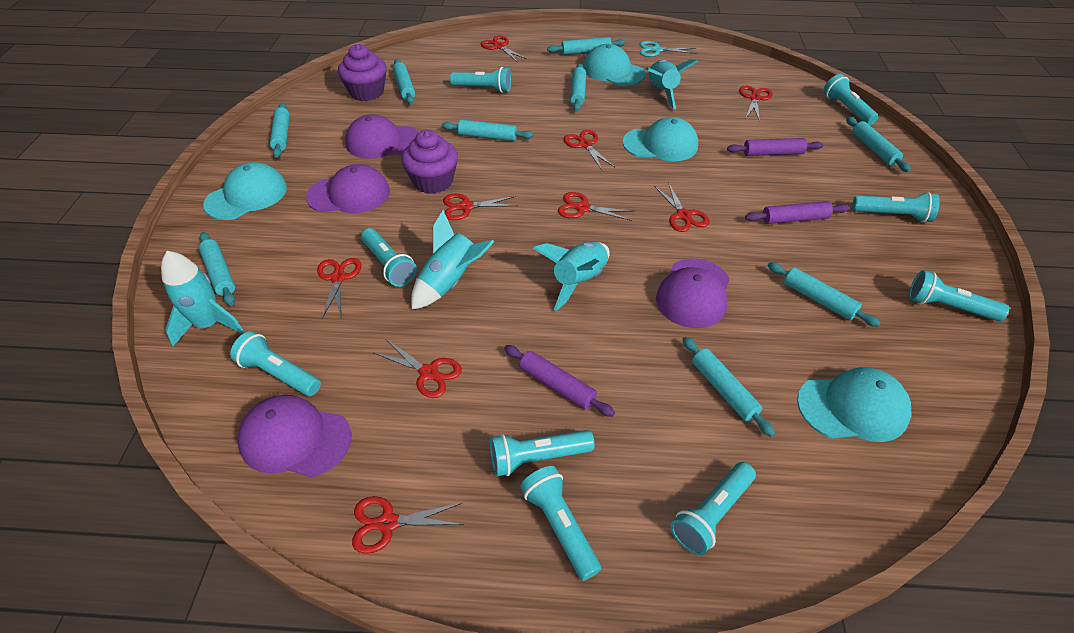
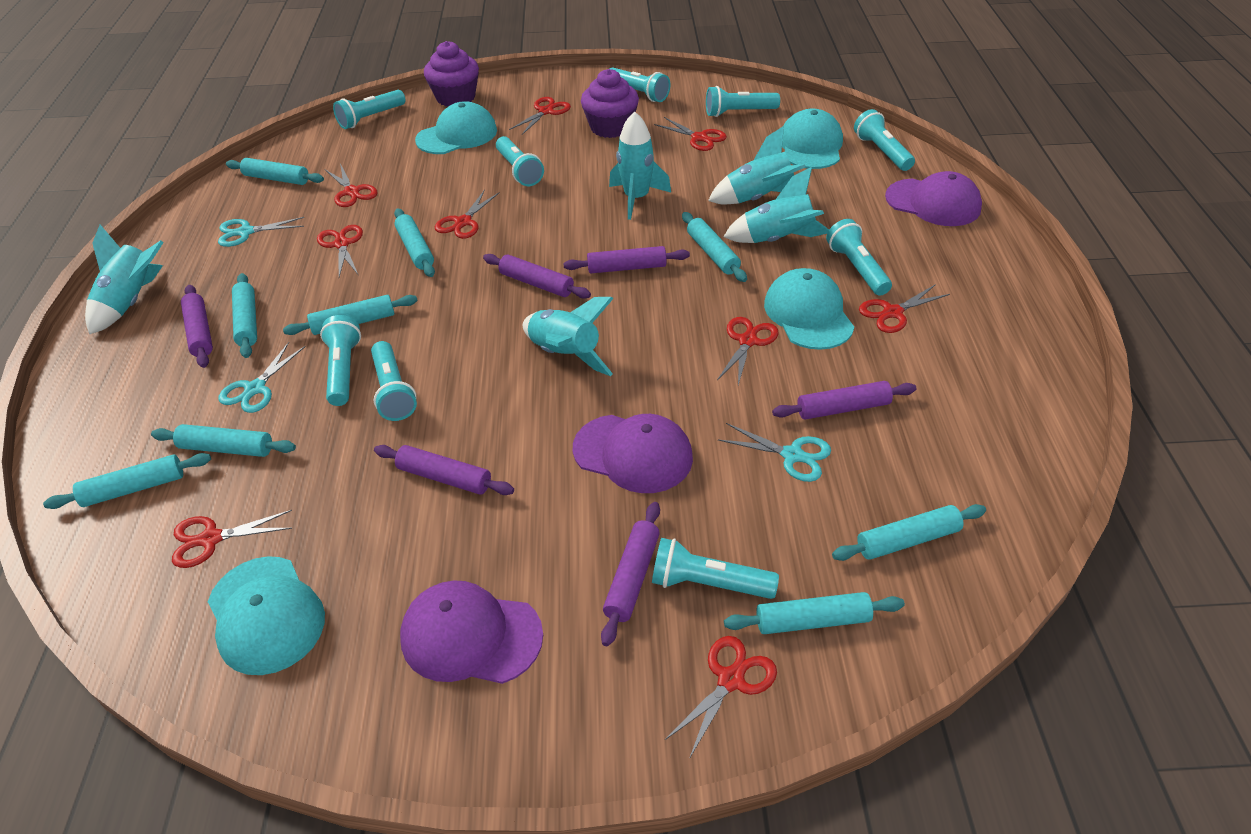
purple cap: [237,395,352,477] [306,164,390,213] [345,114,419,159] [656,259,730,328] = 4 -> [400,580,543,684] [573,414,693,493] [885,171,982,226] = 3
purple rolling pin: [504,345,615,417] [727,138,823,156] [745,201,849,224] = 3 -> [181,285,213,368] [374,445,514,495] [483,254,591,299] [563,246,690,273] [601,502,660,646] [772,381,916,420] = 6
turquoise rocket: [161,251,244,347] [411,210,494,310] [533,241,610,311] [646,59,698,109] = 4 -> [85,225,164,334] [523,297,614,376] [609,111,671,220] [708,126,806,204] [723,167,829,243] = 5
turquoise scissors: [640,41,696,57] = 1 -> [218,217,304,247] [219,342,306,413] [718,423,831,482] = 3

